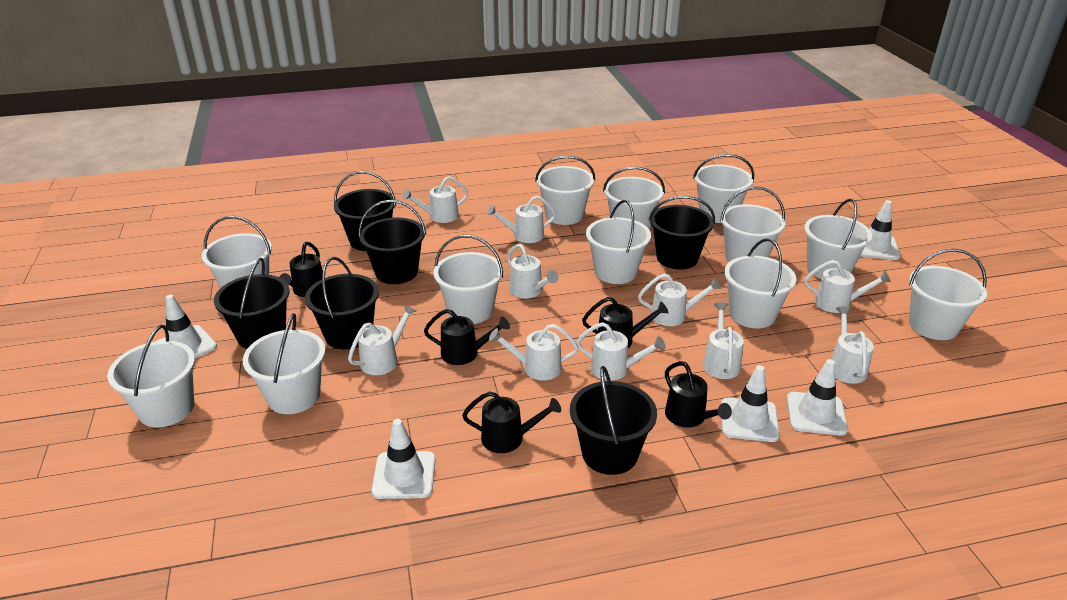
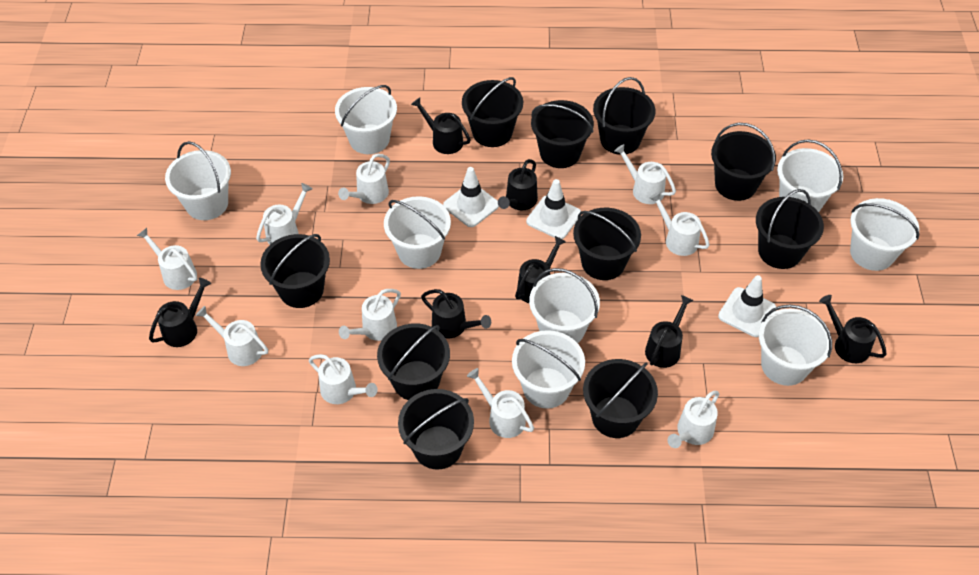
black bucket: [214,258,290,349] [305,257,379,349] [334,171,396,251] [358,200,426,284] [570,366,657,475] [649,196,715,270] = 6 -> [260,234,330,308] [377,323,450,400] [398,389,474,470] [462,77,523,147] [531,100,594,168] [573,208,641,280] [583,359,658,438] [593,77,655,155] [711,123,776,201] [756,189,824,269] = 10
black watering can: [279,242,323,297] [424,309,510,365] [462,391,561,453] [582,297,669,348] [665,361,732,428] = 5 -> [149,278,211,347] [411,97,471,154] [421,289,491,338] [498,159,538,210] [515,236,566,303] [645,295,694,368] [819,295,887,363] = 7
white bucket: [107,325,195,427] [202,216,272,288] [243,313,326,414] [433,235,503,324] [535,156,595,225] [586,200,651,284] [603,167,665,230] [693,154,754,223] [720,186,785,262] [724,238,797,328] [804,199,872,279] [909,249,987,340] = 12 -> [165,141,231,220] [335,85,397,154] [384,196,451,269] [512,330,585,409] [529,268,600,343] [759,304,832,386] [777,139,843,212] [850,198,919,271] = 8
white traffic cone: [155,295,217,358] [372,419,436,499] [721,365,780,442] [787,359,848,436] [860,200,900,260] = 5 -> [443,167,499,227] [526,179,581,239] [718,275,776,337] = 3

